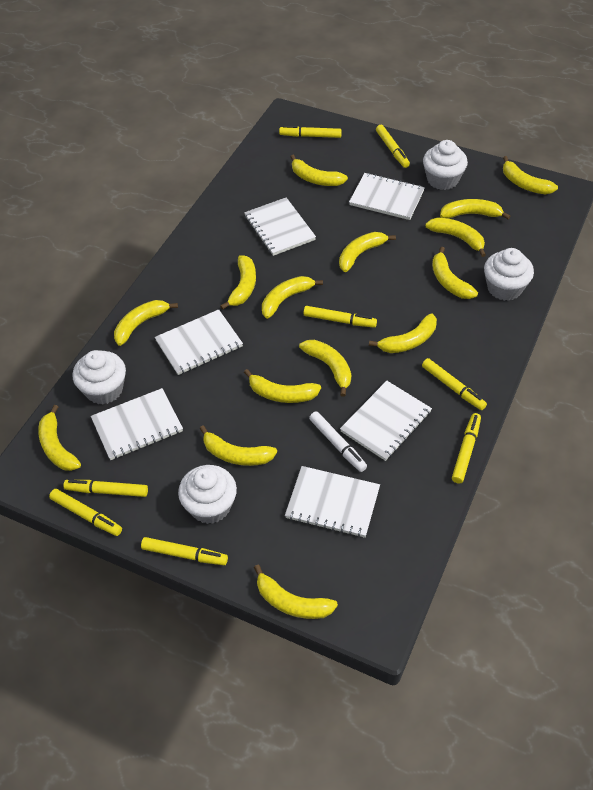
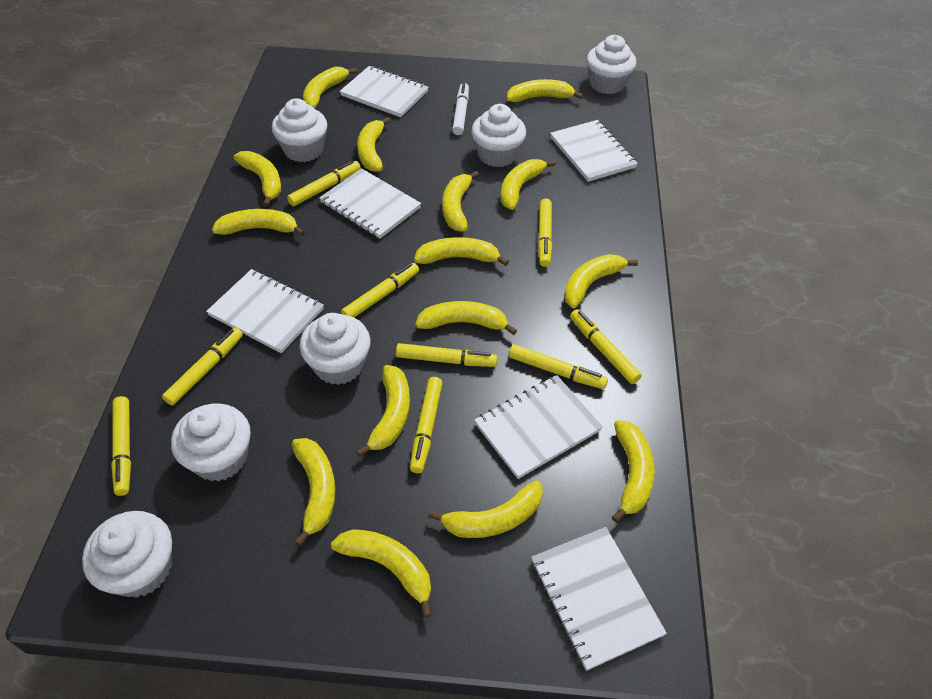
white cupcake: [72,350,126,405] [178,465,237,524] [423,140,468,190] [484,248,534,301] = 4 -> [82,511,172,598] [171,403,251,481] [272,98,327,162] [300,313,370,385] [471,104,526,167] [586,35,636,94] = 6
yellow marker: [49,489,122,536] [63,480,148,497] [141,537,228,565] [279,125,342,138] [303,306,377,328] [376,125,410,168] [422,358,487,410] [452,413,481,484] = 8 -> [111,396,131,496] [162,327,243,406] [287,160,361,206] [341,263,419,317] [396,343,497,367] [410,377,442,473] [509,344,608,389] [538,199,552,267] [570,309,642,384] = 9

